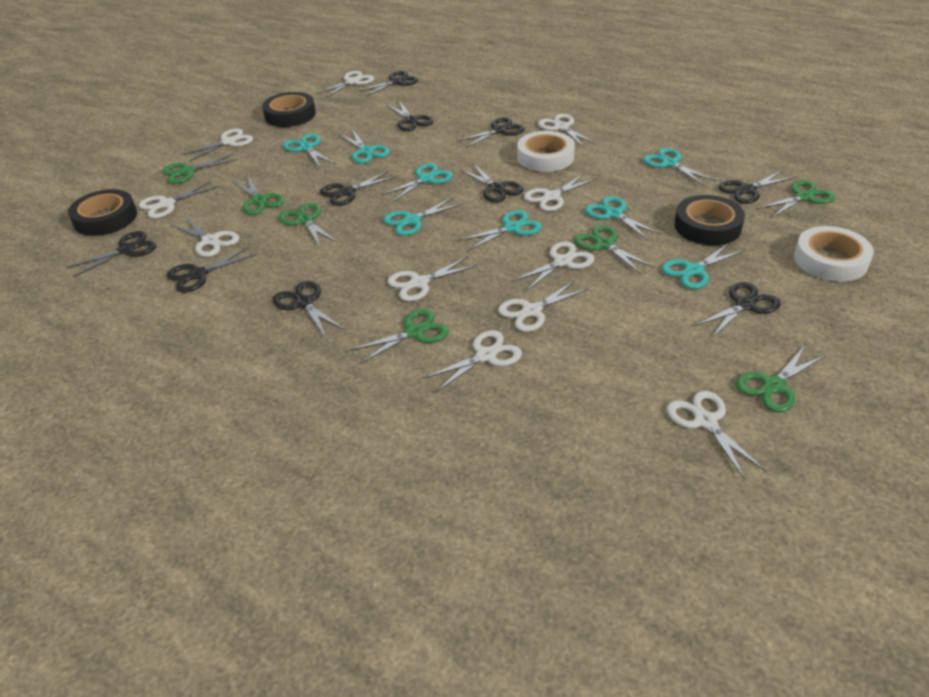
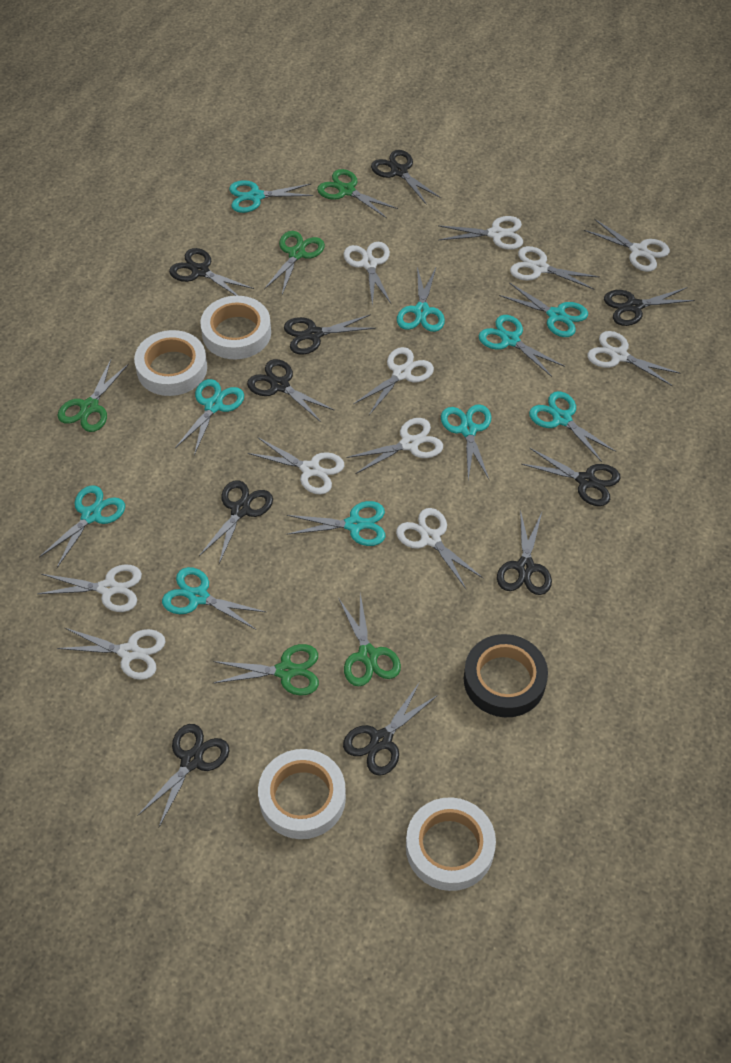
black tape: [68,189,137,236] [262,92,316,127] [674,195,745,245] = 3 -> [464,634,548,717] = 1
green scissors: [162,154,238,184] [232,176,285,215] [279,203,338,248] [350,309,449,364] [574,225,655,274] [736,345,826,412] [758,180,835,218] = 7 -> [57,359,129,432] [213,644,319,695] [264,231,325,295] [317,169,398,218] [339,593,401,686] = 5
turquoise scissors: [283,134,335,167] [339,130,390,164] [381,163,453,202] [383,197,463,236] [458,210,542,251] [585,196,662,241] [643,148,716,186] [662,243,745,289] = 8 -> [39,485,125,568] [162,567,266,630] [175,379,244,455] [229,180,313,213] [287,501,385,546] [397,267,445,332] [441,404,491,480] [479,315,565,377] [499,282,588,337] [529,391,616,462] = 10
white tape: [517,131,575,172] [794,226,874,282] = 2 -> [134,330,207,396] [200,296,271,359] [258,749,346,839] [406,797,496,891] = 4

